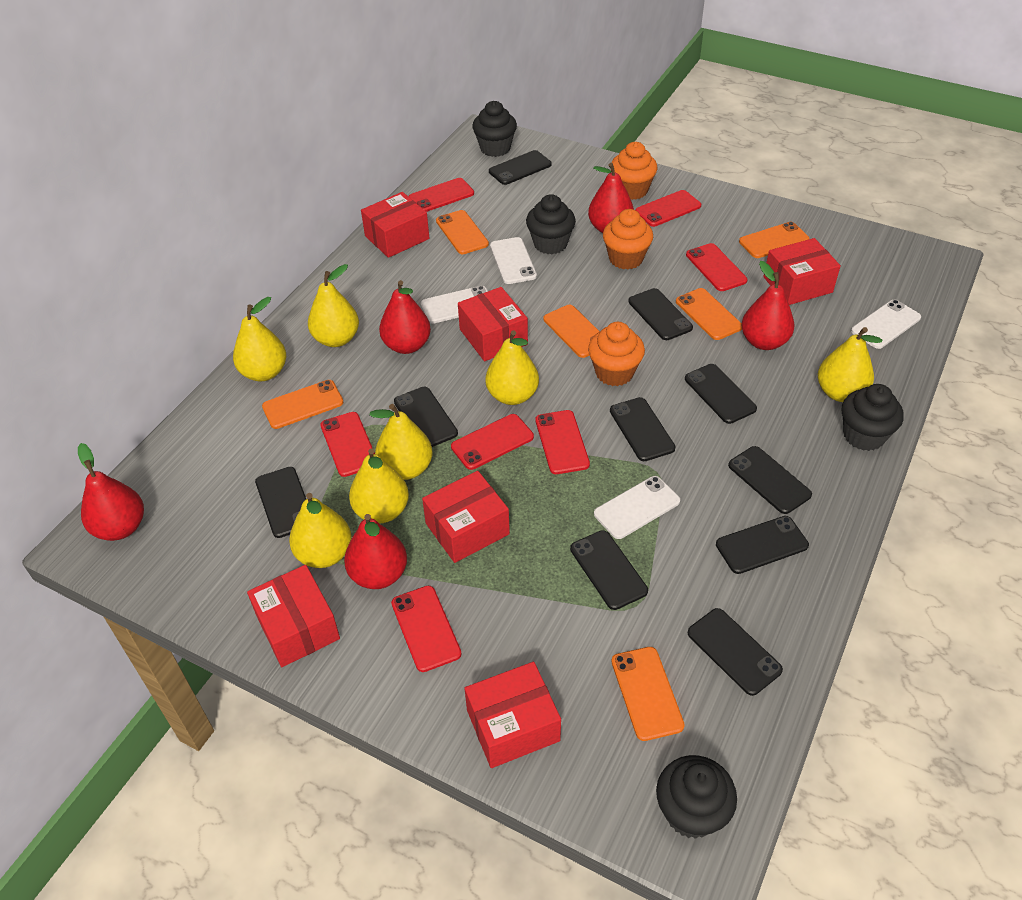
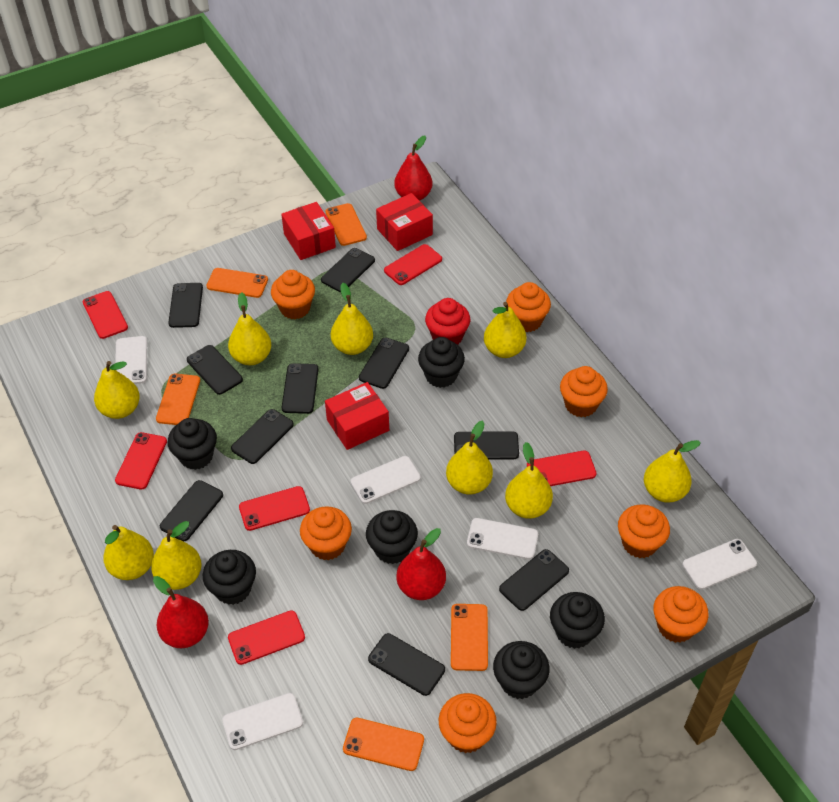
black cupcake: [472,101,517,157] [526,194,576,254] [656,755,737,839] [842,384,904,451] = 4 -> [168,418,217,470] [203,550,256,605] [366,510,418,564] [418,337,465,388] [493,641,550,699] [550,592,605,649] = 6
orange cupcake: [588,322,645,386] [603,209,653,270] [611,142,657,200] = 3 -> [271,270,315,319] [300,506,352,560] [439,693,497,753] [506,282,551,332] [560,366,608,417] [618,504,670,558] [653,586,708,643] = 7
orange phone: [262,380,344,429] [436,210,489,254] [544,305,600,358] [611,647,685,741] [676,288,742,340] [739,222,809,258] = 6 -> [156,374,200,425] [206,268,268,298] [326,203,367,246] [343,718,424,771] [451,604,488,671] = 5
red box: [247,565,340,667] [361,192,429,258] [422,471,510,563] [458,287,528,361] [464,662,561,768] [763,238,841,305] = 6 -> [281,202,336,260] [325,382,389,450] [376,193,433,251] = 3
red cupcake: none = 0 -> [425,298,470,345] = 1
red pear: [78,443,144,541] [344,514,407,589] [379,280,431,354] [588,163,634,233] [742,261,794,350] = 5 -> [153,576,209,648] [394,136,432,201] [396,528,446,600] = 3
red phone: [320,412,375,477] [391,586,461,672] [408,178,474,212] [451,414,534,470] [535,410,590,474] [635,190,701,227] [686,243,747,291] = 7 -> [83,291,128,339] [115,432,167,490] [228,610,305,665] [239,486,310,531] [384,244,442,285] [527,451,597,486] = 6
white phone: [421,286,488,324] [490,237,537,284] [594,476,680,539] [851,300,921,349] = 4 -> [115,336,147,384] [222,693,303,750] [351,456,421,504] [467,518,538,559] [682,539,757,590] = 5
yellow pear: [233,297,286,382] [289,493,352,568] [308,264,359,347] [349,449,409,524] [369,404,433,480] [485,330,539,405] [818,327,883,402] = 7 -> [94,361,140,419] [103,525,154,580] [151,521,202,590] [228,292,271,365] [331,283,373,355] [446,421,493,495] [484,302,527,358] [505,442,553,519] [644,440,701,503] = 9

